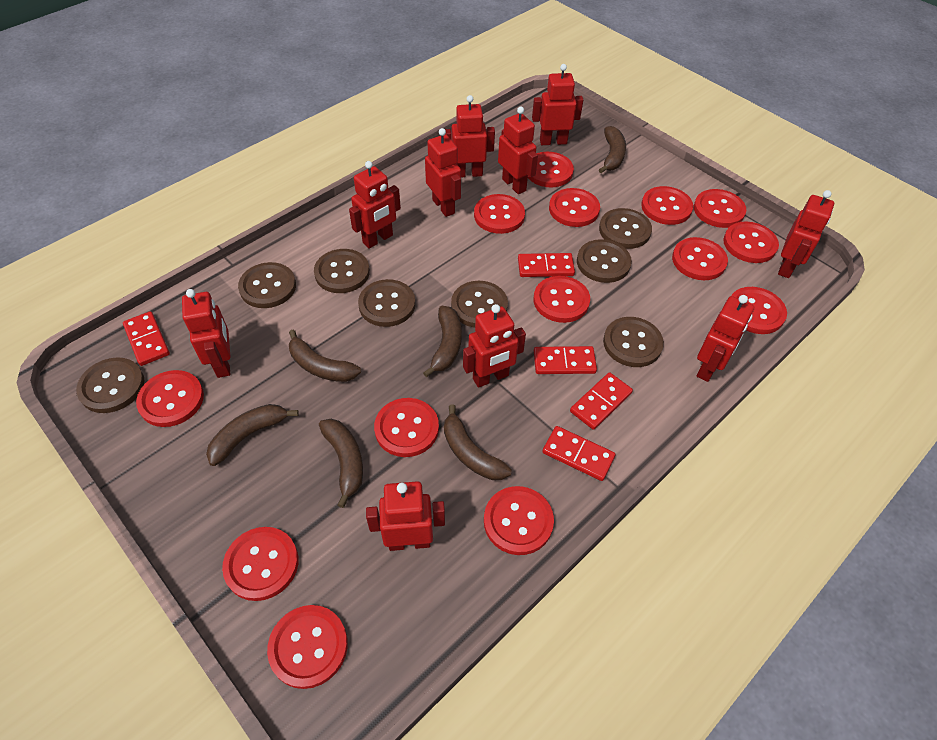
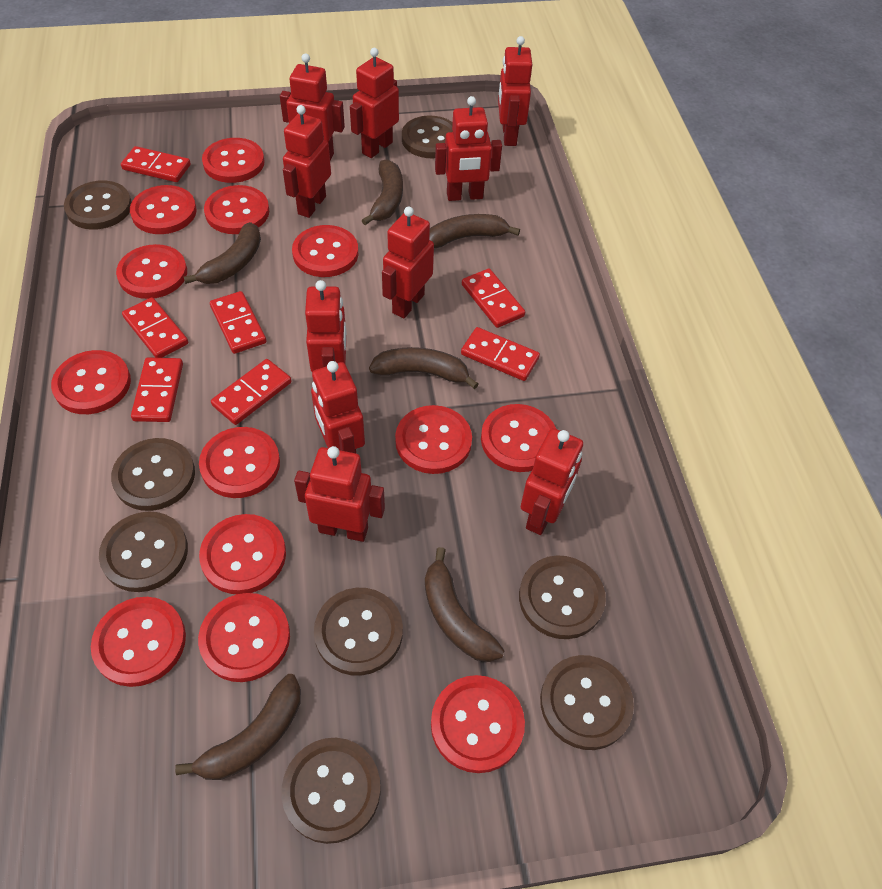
red button: [136,370,204,427] [222,527,298,601] [267,605,348,689] [374,398,439,457] [474,194,525,234] [484,486,554,555] [528,152,574,188] [534,276,590,323] [549,188,600,227] [641,186,693,225] [672,237,728,280] [694,189,746,228] [723,221,779,263] [731,287,787,334] = 14 -> [51,350,131,414] [91,597,186,687] [116,244,187,299] [130,185,197,234] [198,593,290,682] [199,427,280,498] [199,514,286,594] [202,138,265,183] [204,185,269,234] [292,225,358,277] [395,405,472,474] [431,675,525,773] [481,404,556,472] = 13
red domino: [123,311,170,366] [518,253,575,277] [534,346,597,374] [542,426,616,481] [570,372,633,430] = 5 -> [121,146,191,182] [122,297,188,358] [131,357,183,422] [210,291,266,354] [211,359,291,425] [461,327,540,381] [462,269,525,328] = 7

